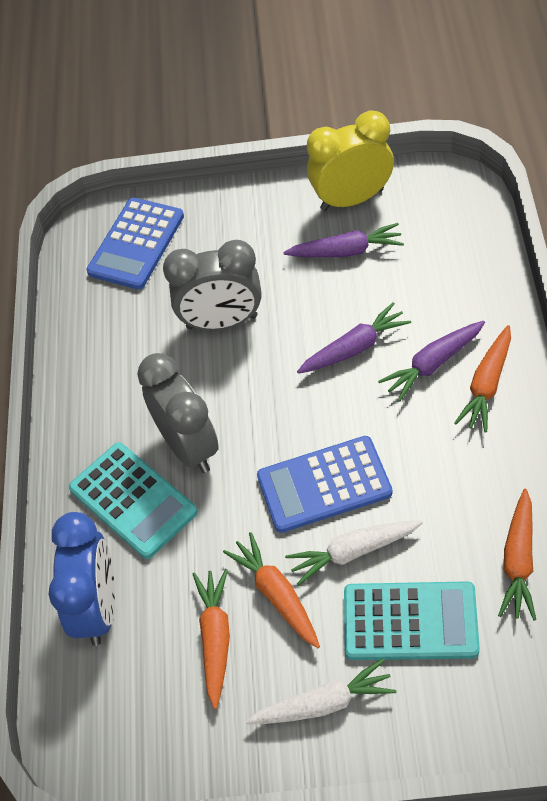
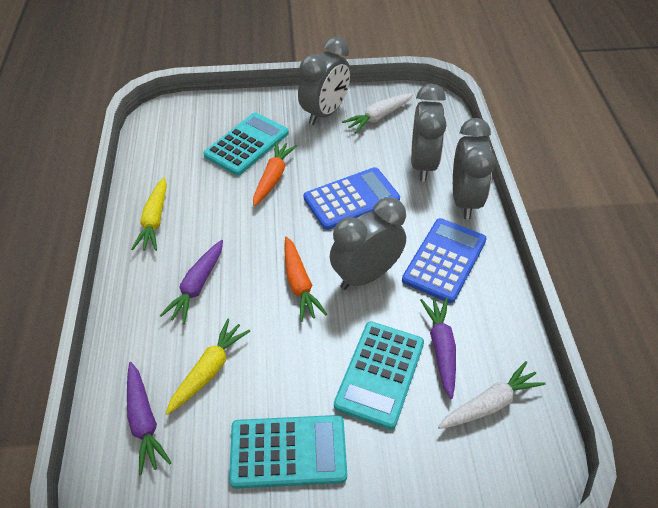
blue clock: [49,512,115,646] = 1 -> none = 0
grey clock: [137,353,219,473] [163,240,262,330] = 2 -> [298,37,351,125] [330,197,406,290] [411,84,447,181] [453,118,495,220] = 4
orange carrot: [193,569,230,709] [223,532,320,648] [454,325,511,433] [498,489,536,621] = 4 -> [253,141,297,206] [284,236,327,322] = 2
turquoise calculator: [69,442,198,559] [344,581,480,660] = 2 -> [203,112,289,176] [229,415,347,489] [334,321,424,430] = 3
yellow carrot: none = 0 -> [131,177,167,251] [165,319,250,415] = 2
yellow clock: [307,111,394,211] = 1 -> none = 0

